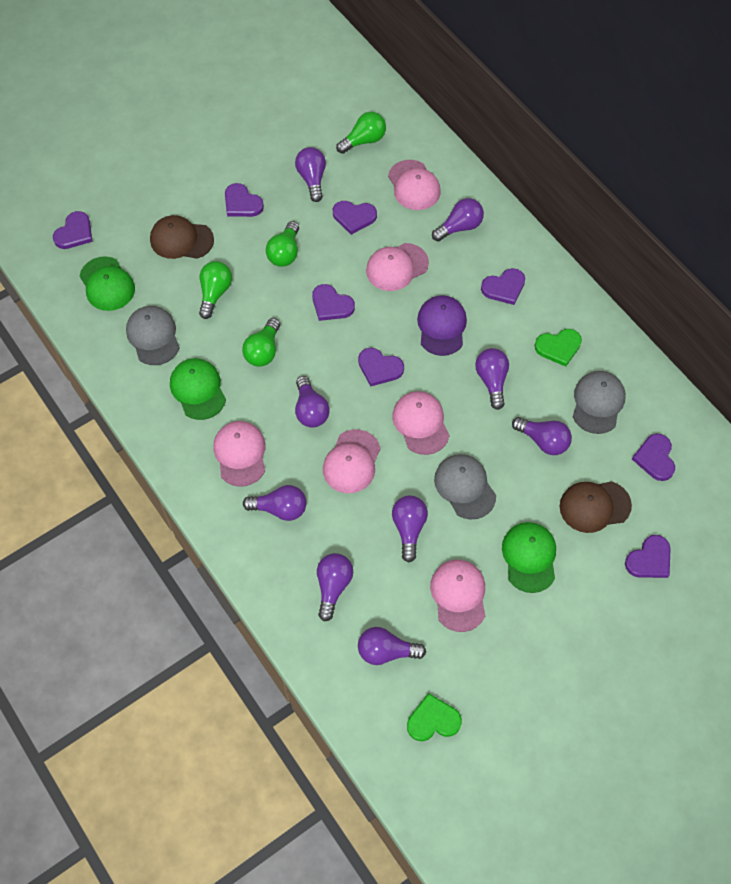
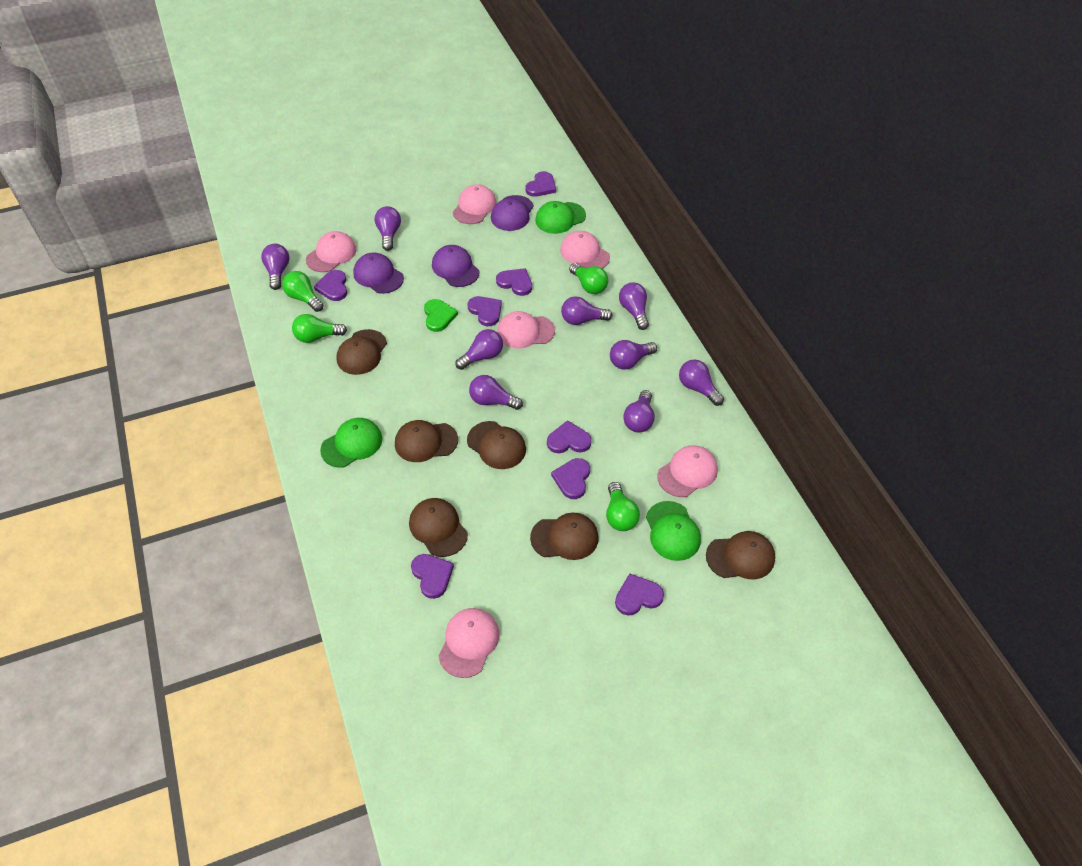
brown cap: [150,215,214,259] [560,481,632,533] = 2 -> [336,329,387,375] [395,420,458,462] [409,498,468,557] [467,421,526,469] [530,513,599,560] [706,531,775,579] = 6
green heart: [407,693,462,741] [535,329,582,367] = 2 -> [424,299,458,332] = 1
grey cap: [126,306,180,365] [434,454,496,519] [573,371,626,434] = 3 -> none = 0
purple cap: [417,295,467,356] = 1 -> [353,253,404,294] [432,245,480,287] [491,195,534,231] = 3

